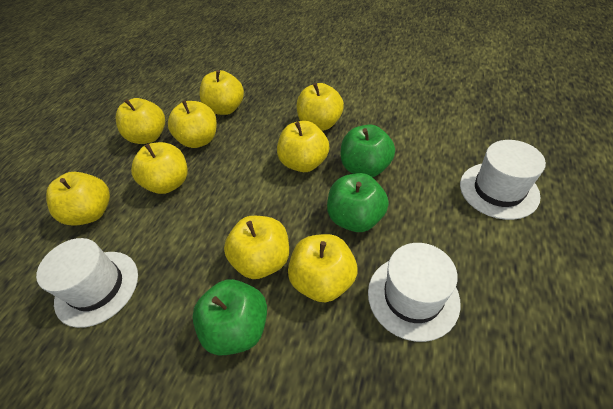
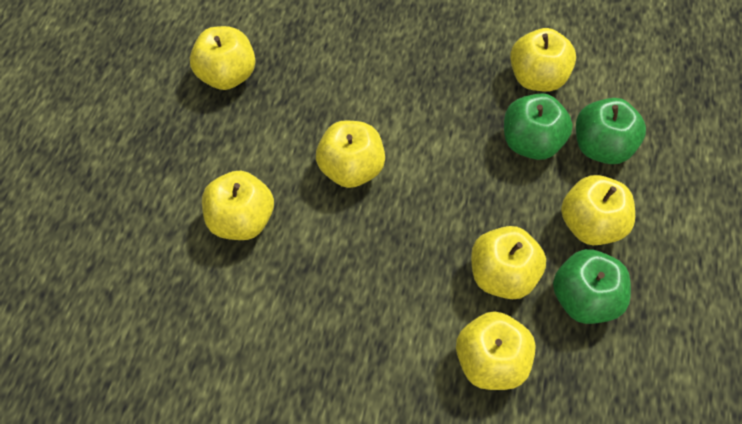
white hat: [36,238,138,328] [368,243,460,342] [460,140,546,220] = 3 -> none = 0
yellow apple: [46,172,110,226] [116,98,165,144] [131,142,188,194] [168,100,217,148] [200,70,244,115] [224,216,289,279] [277,121,329,172] [288,234,358,302] [297,83,344,131] = 9 -> [190,26,256,90] [202,171,274,240] [316,120,385,188] [456,311,536,390] [471,226,546,299] [510,28,576,92] [561,175,635,245] = 7

